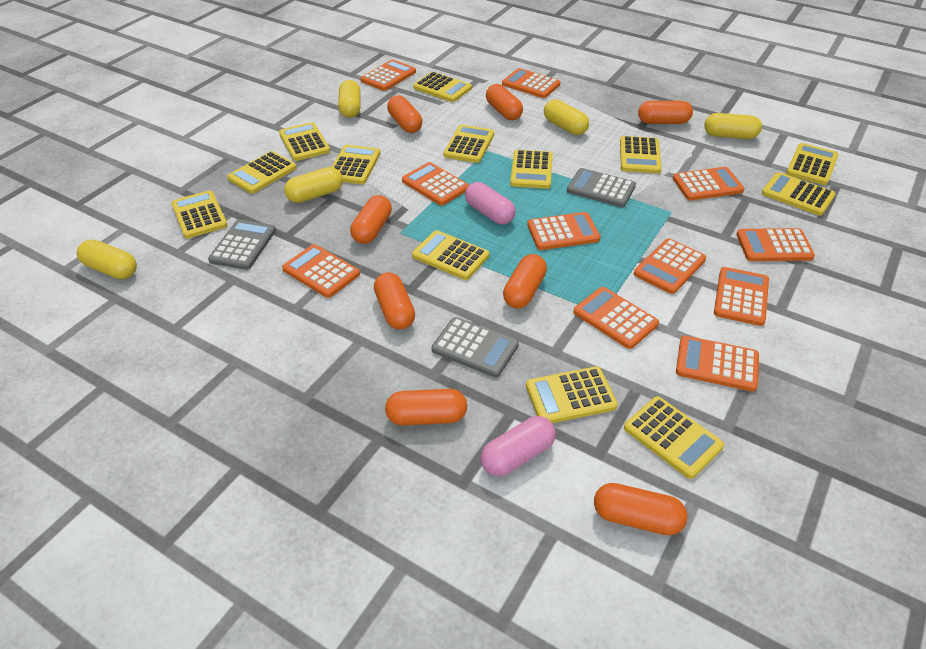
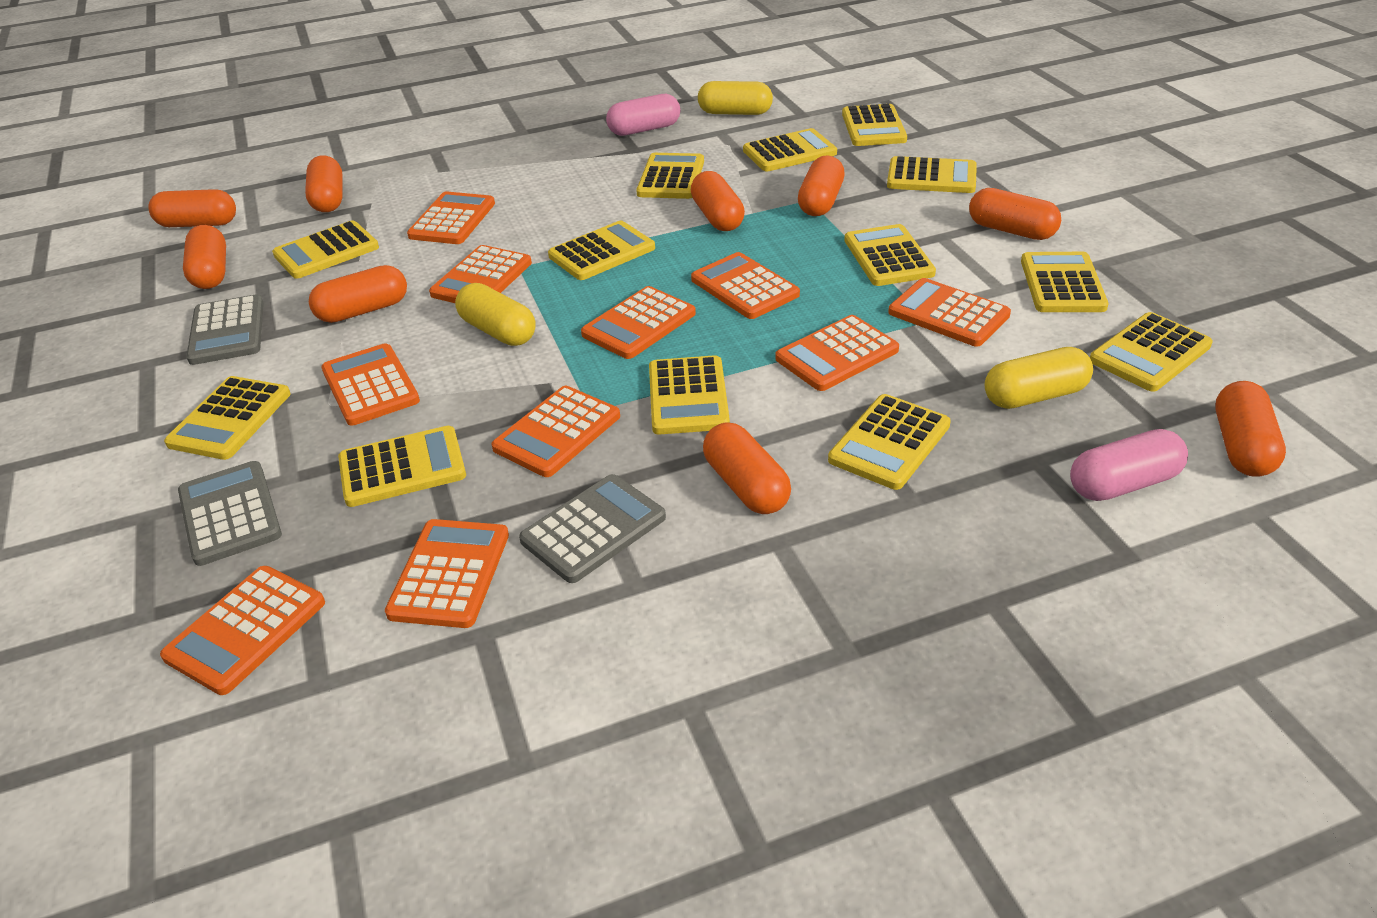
orange calculator: [282,244,360,298] [361,59,416,91] [402,162,469,206] [502,68,560,98] [527,212,600,250] [573,287,659,349] [634,239,706,294] [673,167,744,200] [676,336,759,392] [714,267,769,326] [736,228,815,261] = 11 -> [160,566,325,695] [321,343,420,426] [385,519,509,628] [407,192,495,244] [429,245,532,303] [492,386,620,477] [581,286,696,359] [691,252,800,319] [775,315,899,391] [888,278,1011,347] = 10
orange capsule: [350,195,392,244] [374,272,415,330] [385,389,467,426] [387,95,422,133] [486,84,523,120] [503,254,547,309] [594,483,688,535] [638,101,693,124] = 8 -> [148,189,236,227] [183,225,226,289] [305,156,343,212] [309,265,407,323] [691,171,745,231] [703,422,791,514] [798,156,845,216] [969,188,1061,240] [1215,381,1286,477] = 9
yellow capsule: [77,239,137,279] [284,167,343,203] [338,80,361,118] [544,99,589,135] [704,113,762,139] = 5 -> [455,283,536,346] [698,81,773,115] [985,347,1093,409] = 3

